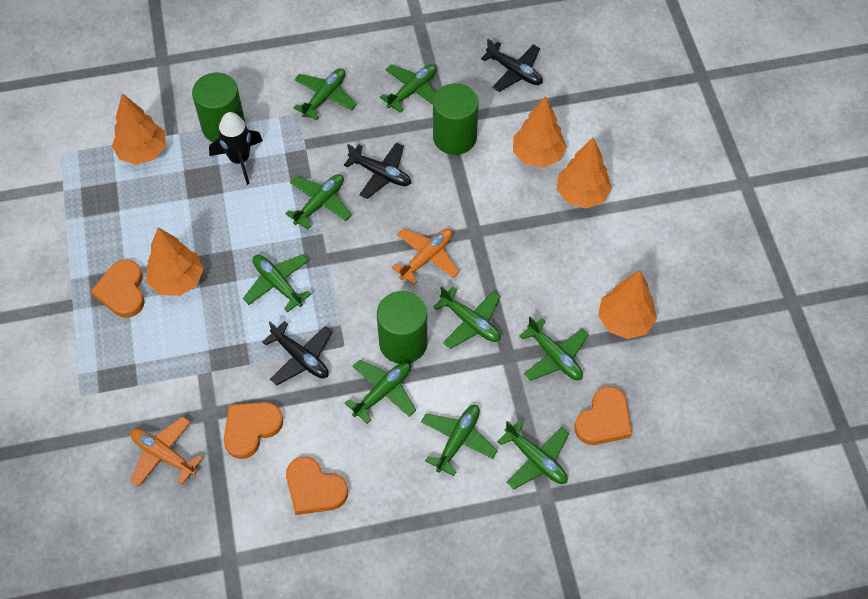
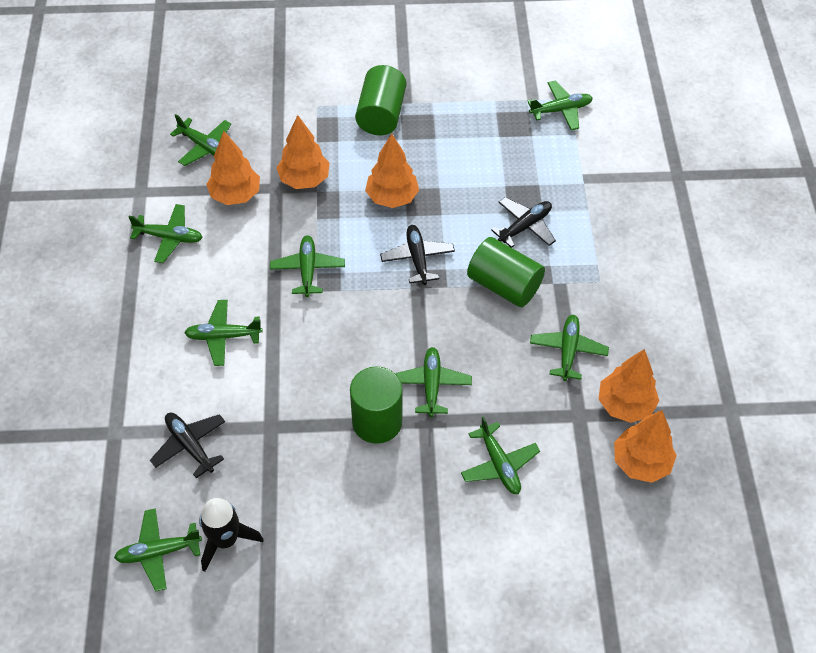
orange heart: [91,259,145,318] [224,402,283,459] [286,457,348,515] [575,386,632,445] = 4 -> none = 0
orange plane: [130,417,203,487] [391,228,459,285] = 2 -> none = 0

